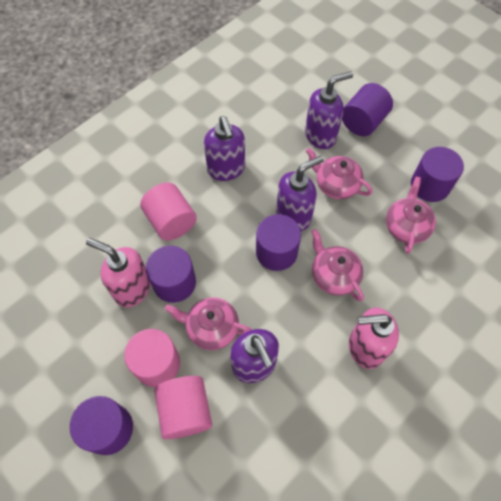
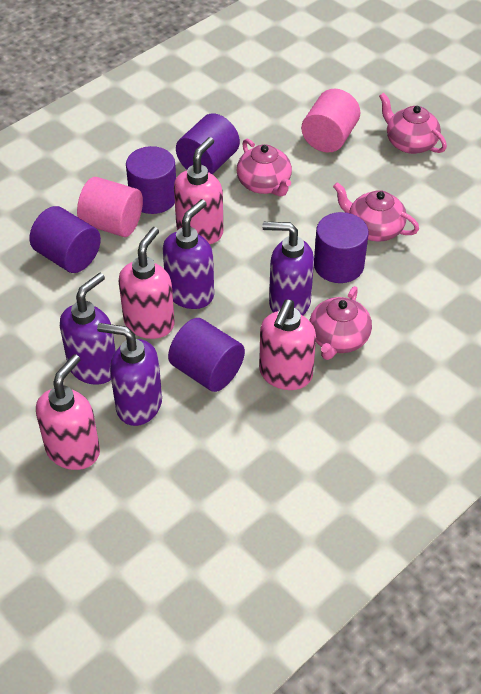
pink cylinder: [124,329,180,387] [140,183,197,241] [154,376,212,439] = 3 -> [77,177,143,237] [301,89,360,152] = 2
pink soap dispenser: [86,238,151,307] [349,308,399,369] = 2 -> [36,354,100,470] [119,227,175,339] [174,137,223,244] [259,300,316,390] = 4

